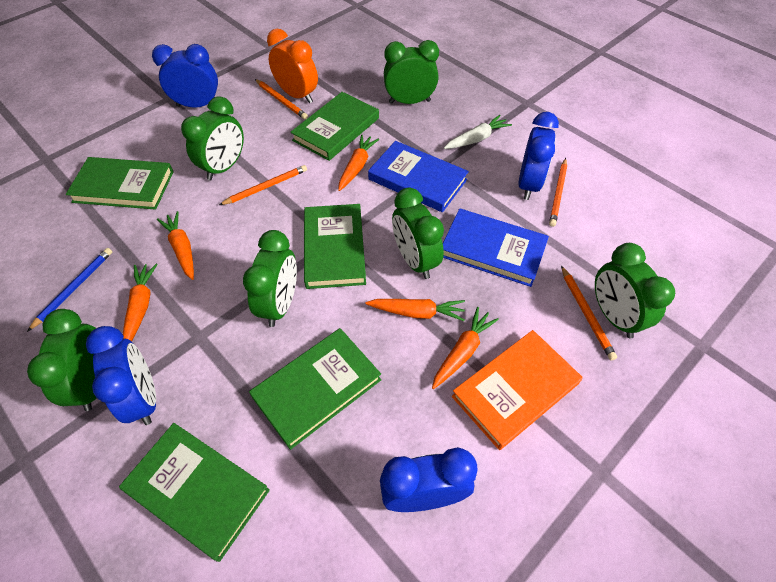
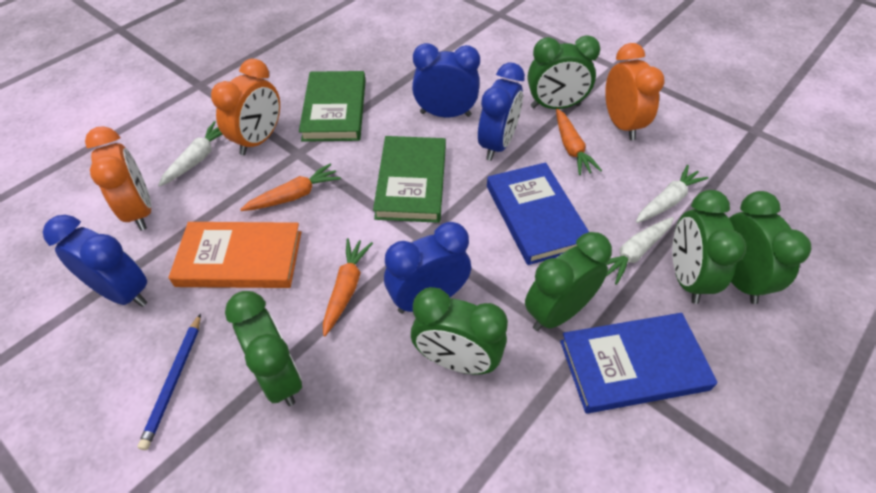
green book: [66,157,174,210] [119,423,270,562] [249,328,381,450] [291,92,379,161] [304,204,366,289] = 5 -> [299,71,365,142] [373,136,446,223] = 2
orange carrot: [123,263,158,342] [157,211,194,280] [338,134,379,191] [365,299,465,321] [432,307,499,389] = 5 -> [240,163,341,211] [323,238,373,336] [556,109,602,175] = 3
orange clock: [267,29,318,103] = 1 -> [85,126,151,230] [211,59,280,155] [605,43,665,140] = 3
orange pencil: [219,165,307,205] [255,79,308,119] [549,158,567,227] [561,266,617,361] = 4 -> none = 0
white carrot: [444,115,512,149] = 1 -> [158,121,222,187] [606,217,674,285] [636,165,709,223] = 3

